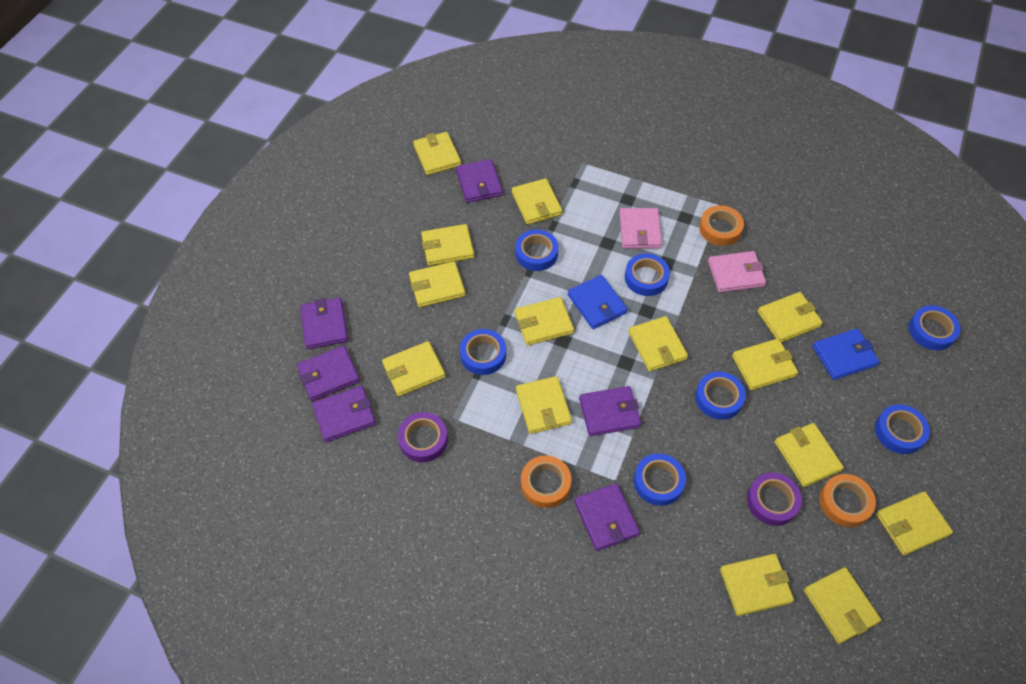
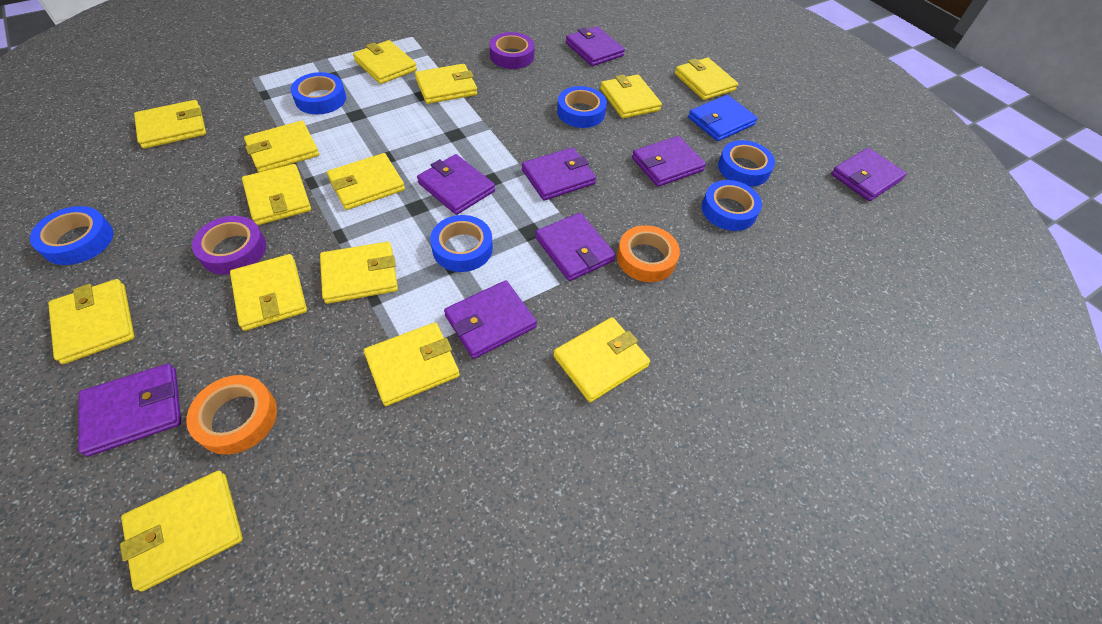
blue tape: [460,329,506,375] [515,229,558,271] [625,253,670,296] [634,453,686,506] [695,371,746,420] [875,404,930,454] [909,305,960,350] = 7 -> [30,206,113,265] [291,72,346,114] [430,215,493,272] [557,86,607,128] [702,180,762,231] [718,140,775,187] = 6
blue wallet: [568,275,628,329] [812,328,880,380] = 2 -> [688,95,758,141] = 1
orange tape: [521,456,571,508] [699,205,744,246] [819,474,876,527] = 3 -> [186,375,277,455] [617,225,680,282] = 2
pink wallet: [619,208,662,248] [708,251,766,293] = 2 -> none = 0
purple wallet: [297,346,360,401] [300,298,348,349] [312,386,376,442] [456,159,503,203] [574,483,640,551] [579,386,641,436] = 6 -> [78,363,181,457] [417,154,495,215] [444,280,537,359] [522,147,596,201] [535,213,616,281] [566,26,625,66] [632,136,706,187] [831,148,907,201] = 8

